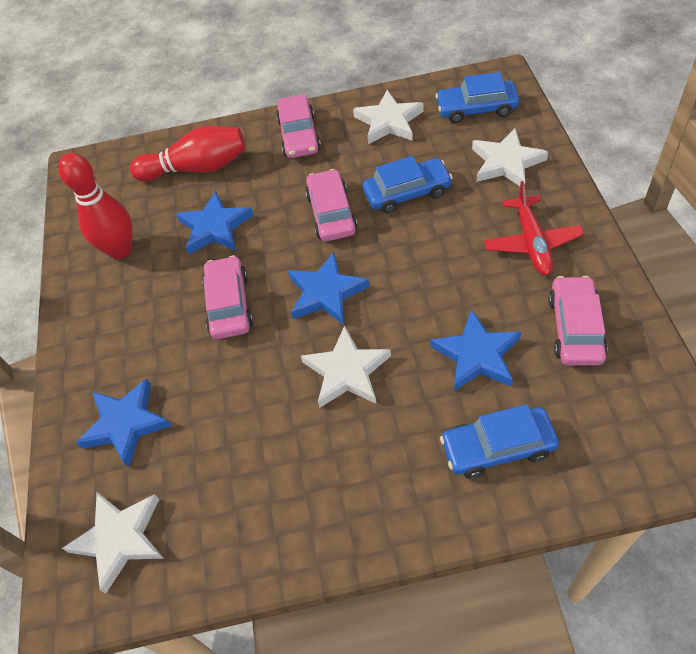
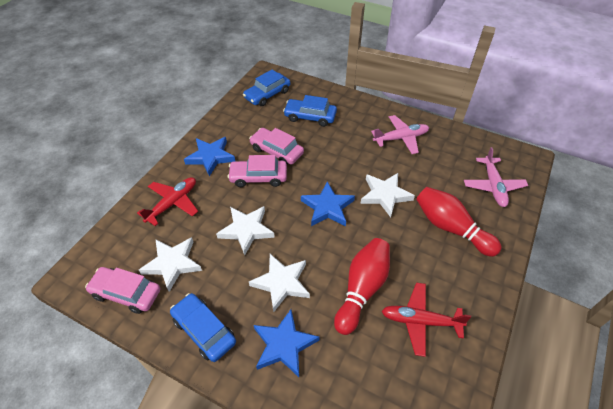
blue star: [76,378,172,468] [176,191,253,254] [288,252,370,325] [430,309,521,391] = 4 -> [184,137,235,177] [254,309,320,377] [301,181,355,226] = 3
pink car: [202,255,253,339] [276,94,321,158] [305,169,357,242] [548,276,608,365] = 4 -> [85,267,160,314] [228,155,287,187] [249,128,304,165] = 3
pink plane: none = 0 -> [371,115,429,154] [464,147,528,207] = 2
red plane: [484,181,584,275] = 1 -> [137,177,198,226] [382,282,471,357] = 2

